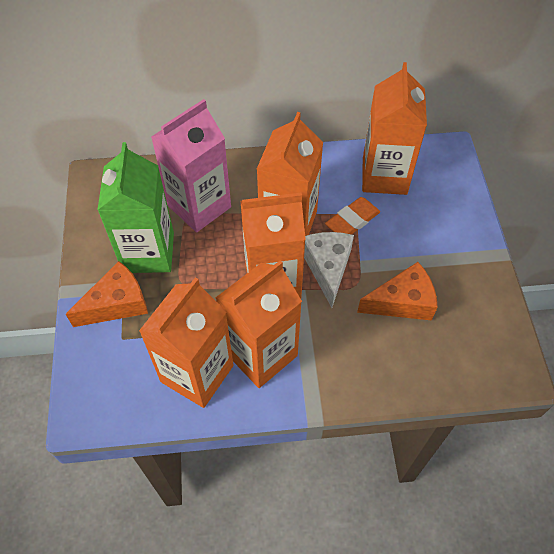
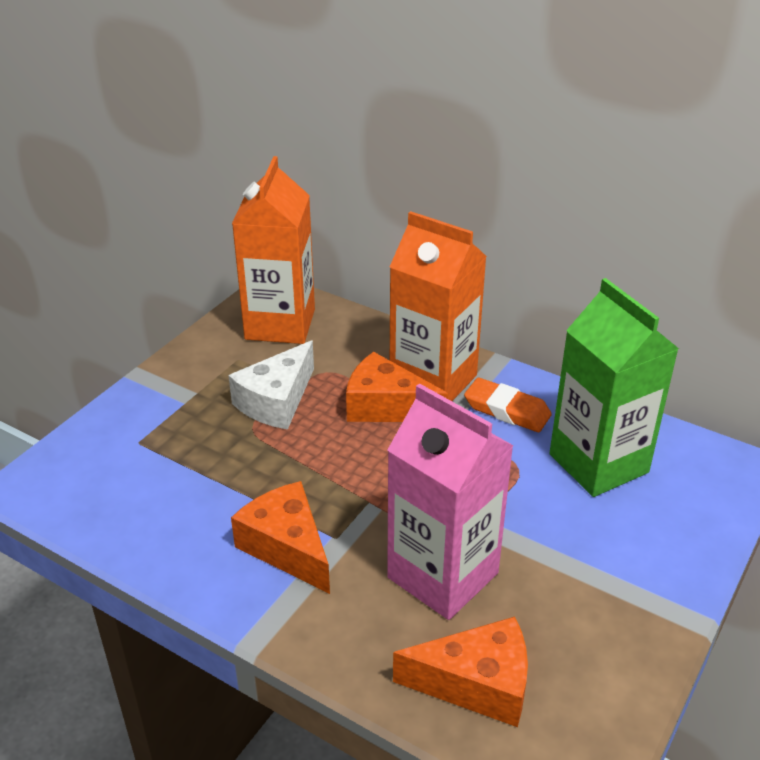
orange carton: [139,277,233,408] [215,260,302,388] [240,193,306,299] [257,112,323,236] [362,62,427,195] = 5 -> [232,156,315,344] [390,211,487,401] = 2
orange cheese: [66,261,148,327] [357,262,438,321] = 2 -> [231,481,330,594] [346,352,448,422] [393,616,528,727] = 3

